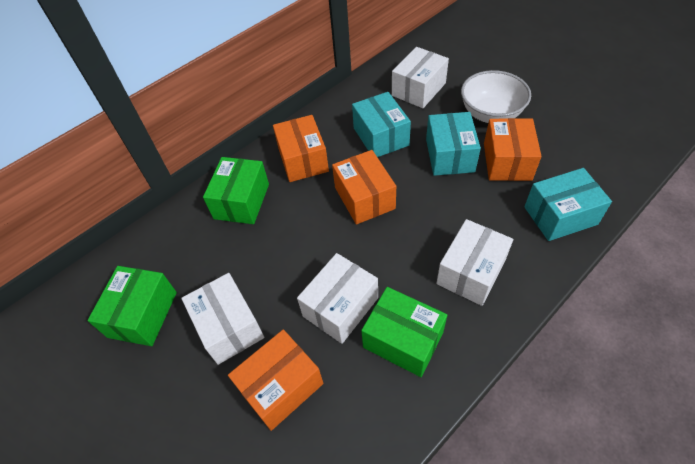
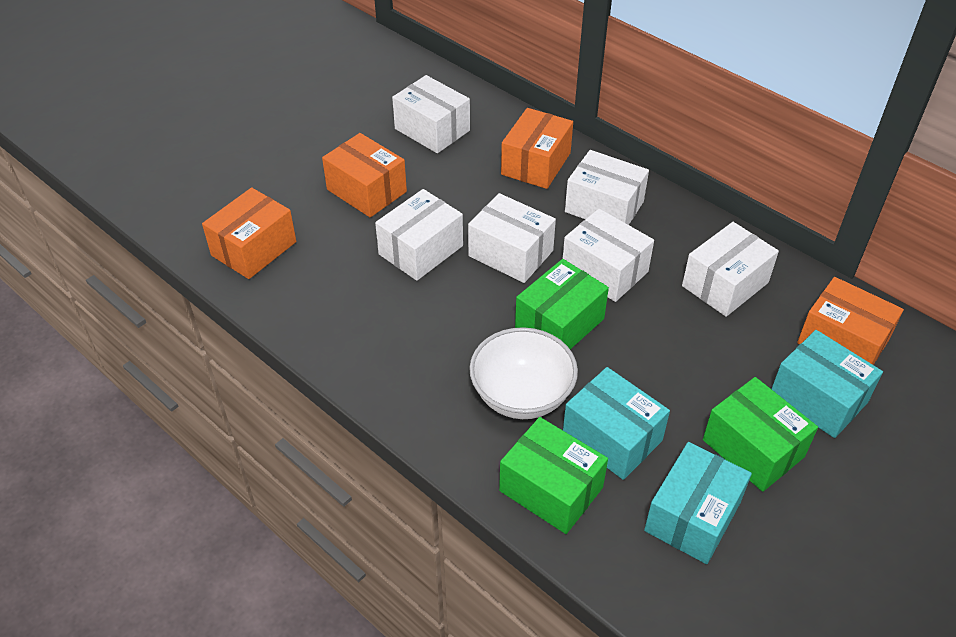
white box: [181,273,264,365] [297,253,378,344] [392,47,449,108] [436,219,513,306] = 4 -> [375,189,463,281] [392,75,470,153] [468,193,556,283] [563,209,654,302] [565,150,649,225] [682,222,779,317] = 6

